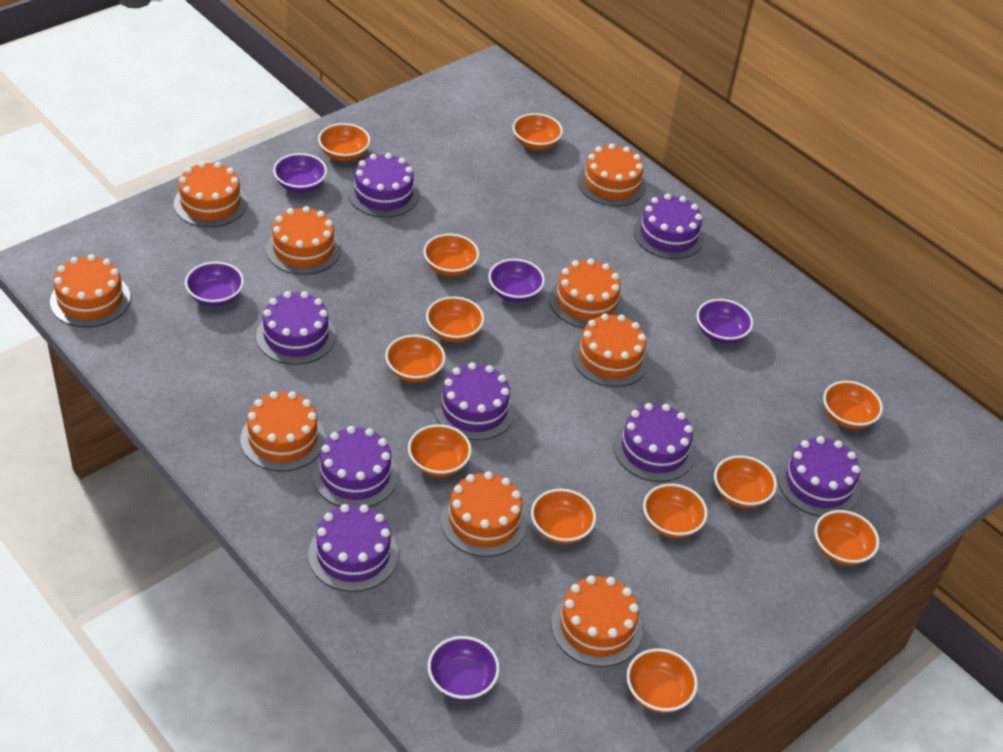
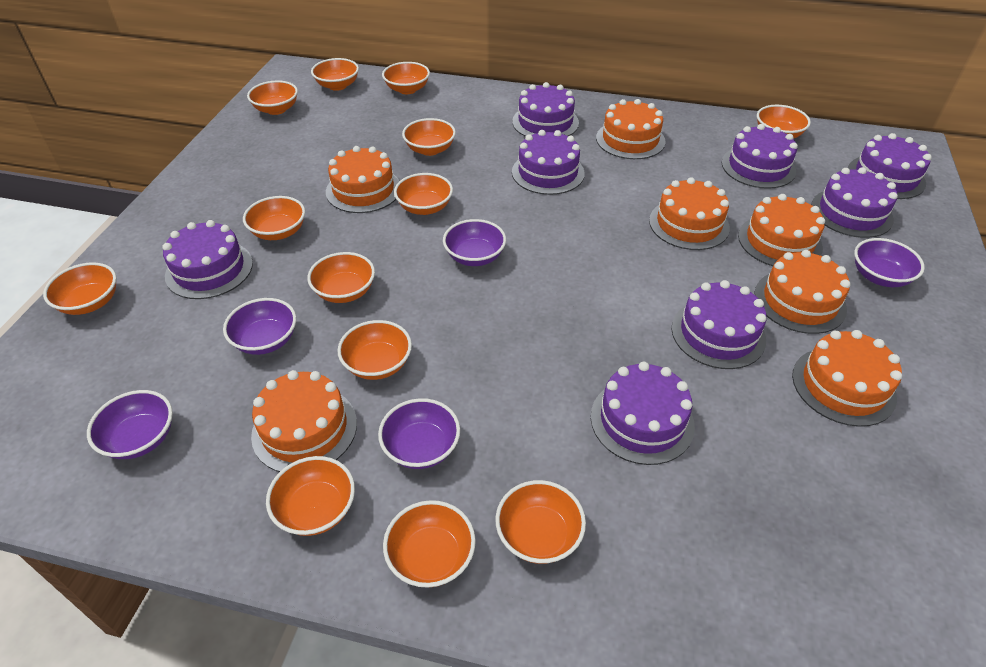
orange bowl: [318,123,371,161] [385,335,446,383] [408,424,472,477] [423,234,479,276] [426,296,484,342] [512,113,563,150] [531,489,596,544] [626,648,698,713] [643,483,708,538] [714,455,777,508] [815,510,879,566] [823,381,883,429] = 12 -> [43,262,117,315] [243,196,305,240] [247,80,298,115] [266,456,355,536] [307,252,375,303] [311,58,359,91] [338,320,412,380] [382,62,430,94] [383,500,476,588] [394,173,453,215] [402,118,456,156] [495,480,586,564] [757,105,811,139] = 13
orange cake: [50,254,131,328] [174,161,247,227] [240,391,325,471] [266,206,341,275] [441,471,527,557] [549,258,624,328] [551,575,643,667] [572,314,649,387] [578,143,646,206] = 9 -> [251,370,357,472] [326,146,399,213] [596,99,666,159] [649,177,730,250] [738,194,825,266] [755,250,851,334] [792,330,902,427] = 7

